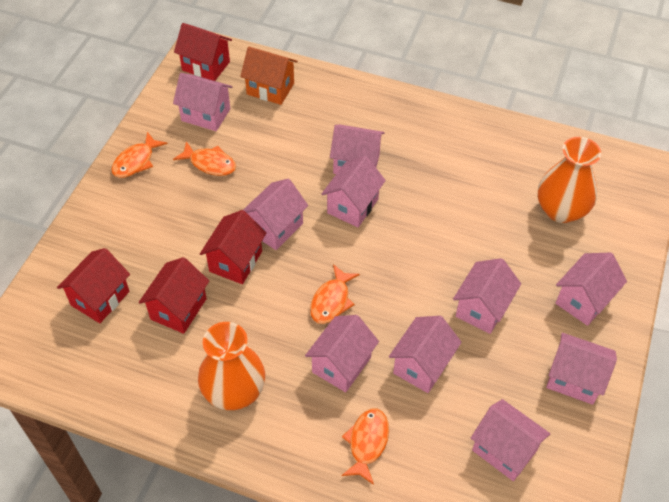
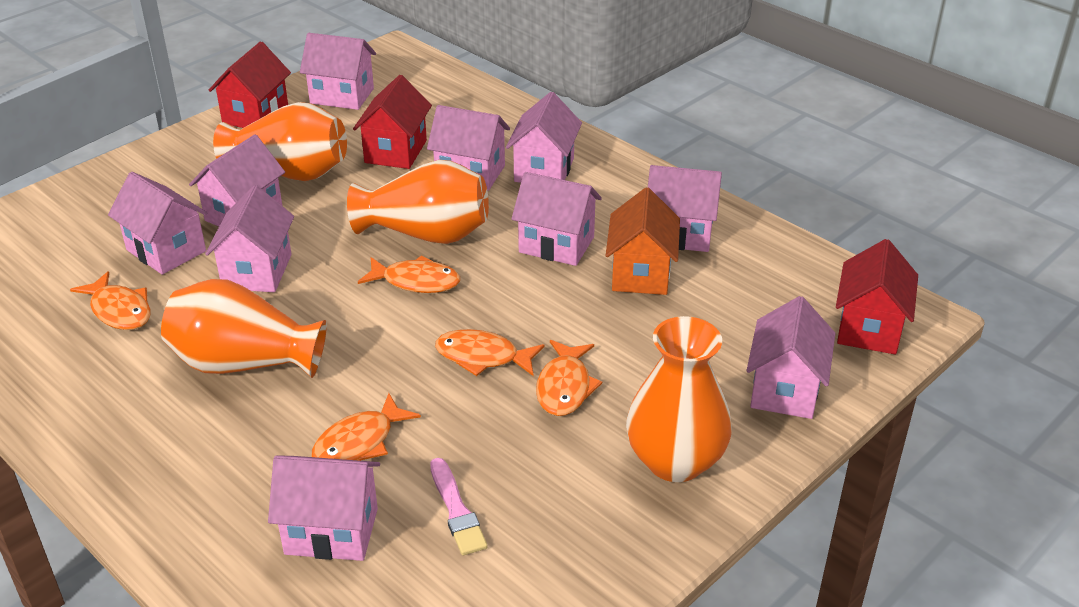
orange fish: [111,132,167,178] [173,141,236,176] [310,264,360,324] [341,409,389,485] = 4 -> [70,271,151,330] [312,393,421,461] [358,255,460,293] [435,329,545,376] [536,340,602,416] = 5
orange vase: [198,322,265,410] [538,137,601,223] = 2 -> [161,279,327,378] [213,102,347,181] [347,160,489,244] [626,316,732,482] = 4
pink brush: none = 0 -> [430,458,488,555] = 1
red house: [57,248,130,323] [139,257,209,334] [174,23,232,81] [200,210,266,284] = 4 -> [209,41,291,128] [353,75,432,169] [836,239,918,354] = 3

